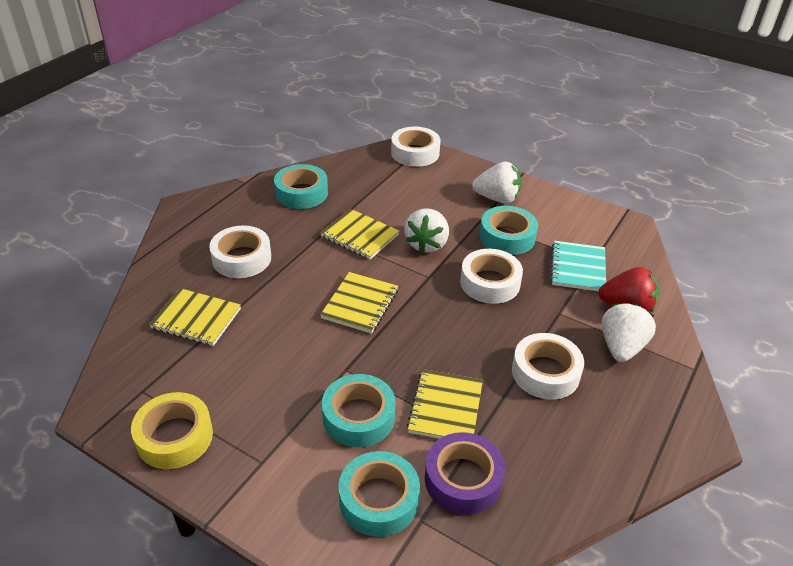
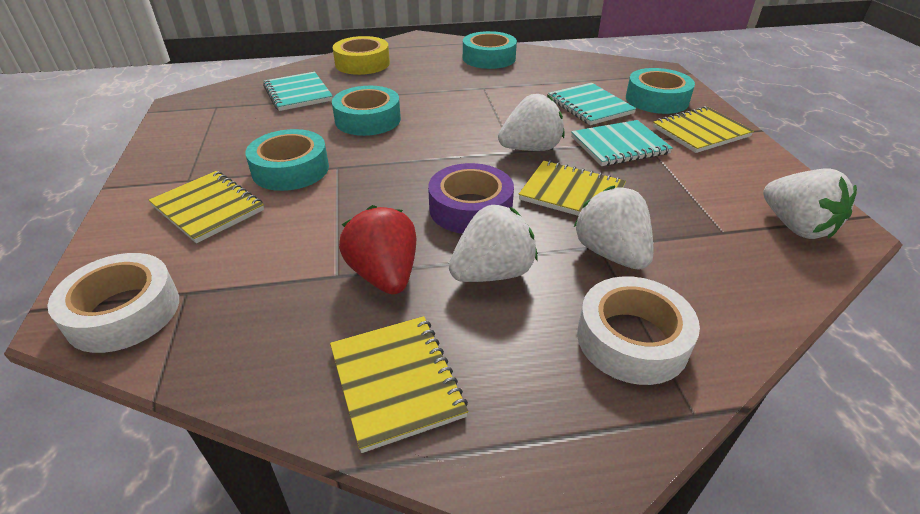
turquoise notebook: [550,241,606,291] = 1 -> [263,72,333,111] [548,83,636,125] [571,120,673,166] = 3
white strawberry: [404,208,449,253] [472,161,522,204] [602,303,656,362] = 3 -> [449,205,537,282] [498,94,565,151] [574,186,653,270] [763,168,857,239] = 4
white tape: [209,225,271,278] [391,127,440,167] [460,249,523,304] [512,333,584,399] = 4 -> [47,253,179,353] [577,276,700,385] = 2

